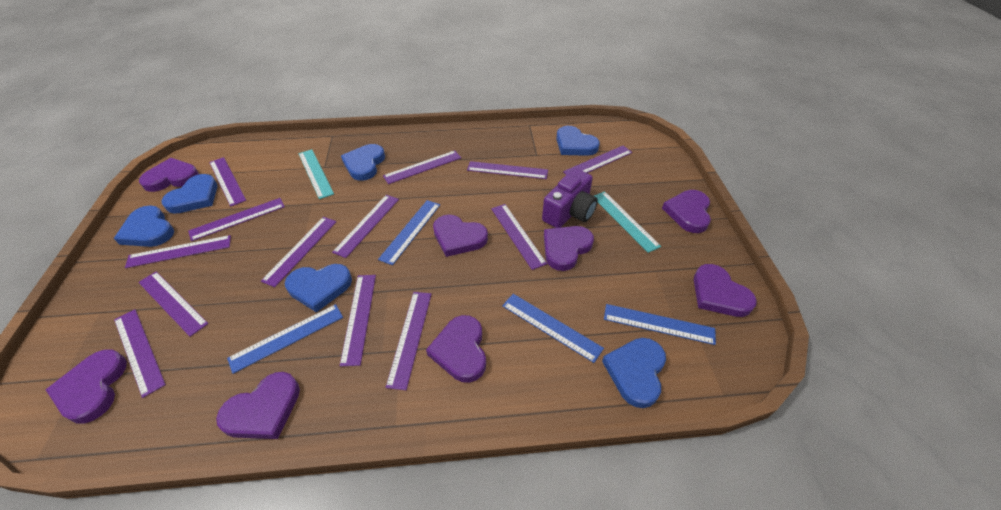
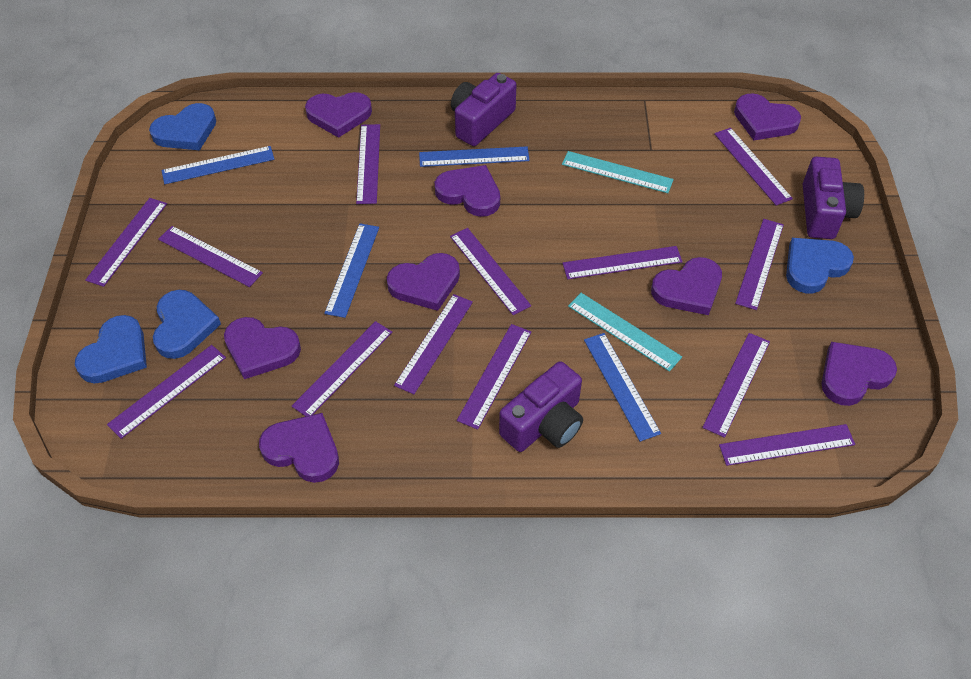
blue heart: [114,206,174,247] [161,174,218,214] [285,264,352,313] [341,144,385,181] [556,126,600,156] [602,338,666,408] = 6 -> [75,315,147,383] [149,103,216,150] [153,290,221,359] [786,238,854,293] = 4
purple camera: [542,169,598,228] = 1 -> [451,73,516,146] [499,361,583,452] [803,157,864,239] = 3

